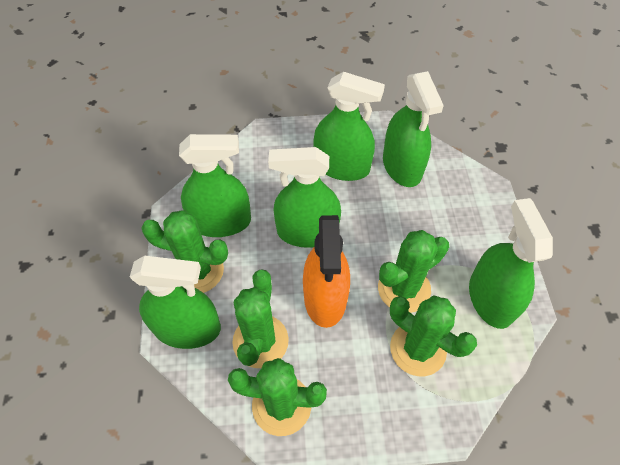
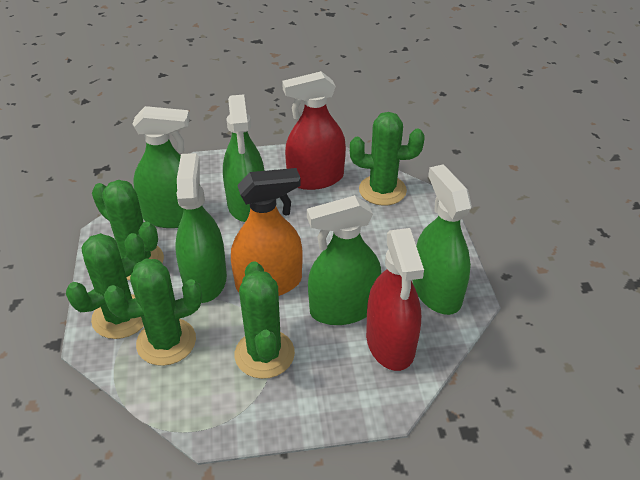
green spray bottle: [130,256,221,349] [179,134,251,237] [268,147,341,248] [313,72,385,181] [383,71,444,187] [469,198,553,329] = 6 -> [132,106,190,228] [175,153,227,303] [223,95,265,222] [307,195,381,325] [413,164,472,315] = 5
red spray bottle: none = 0 -> [282,71,346,190] [366,228,424,371] = 2

